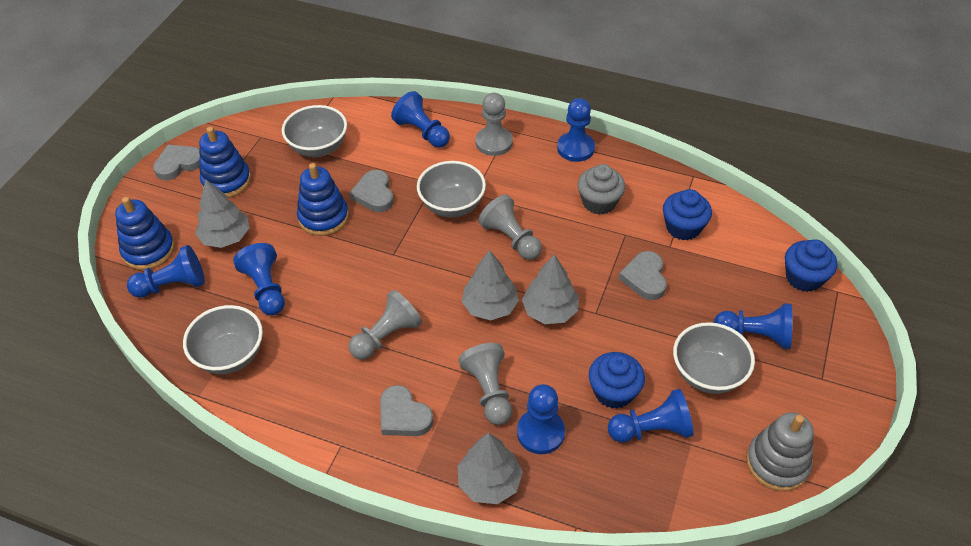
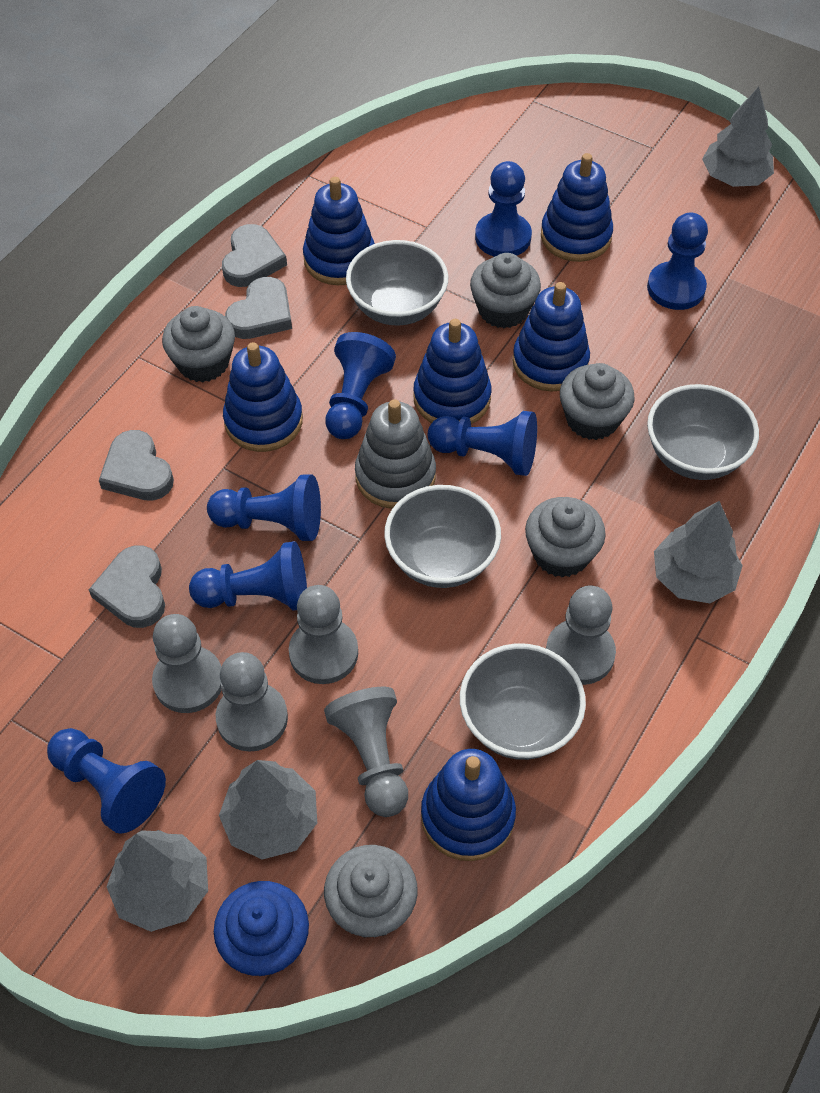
blue cupcake: [589,352,645,409] [663,189,712,240] [785,239,837,292] = 3 -> [214,881,309,976] = 1
blue stacking toy: [115,197,175,270] [199,127,251,198] [297,163,349,236] = 3 -> [223,342,303,452] [303,177,375,285] [413,319,491,424] [421,749,516,861] [512,282,590,392] [541,153,613,262] = 6
grey cupcake: [578,164,625,214] = 1 -> [162,306,235,382] [324,845,418,938] [470,253,541,328] [525,497,606,578] [560,363,635,440] = 5
grey pawn: [349,290,422,360] [458,343,512,425] [475,93,513,156] [478,195,542,260] = 4 -> [152,614,222,713] [216,652,288,752] [289,585,358,684] [324,687,408,817] [546,586,616,685] = 5

